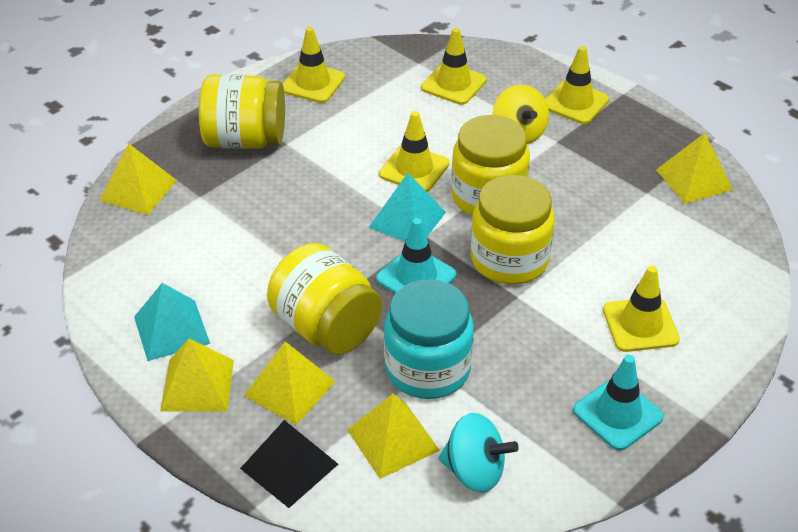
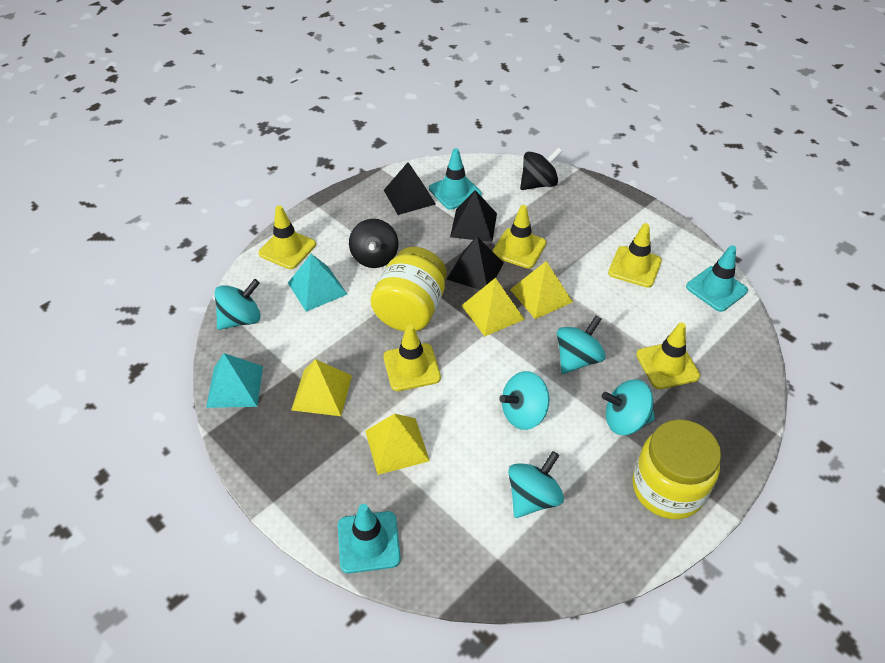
black pyramid: [240,420,338,508] = 1 -> [384,162,436,215] [447,236,504,290] [450,190,497,242] = 3
black spinning top: none = 0 -> [349,219,398,268] [520,148,562,190] = 2
turquoise jar: [384,279,474,399] = 1 -> none = 0
turquoise spinning top: [439,413,519,493] = 1 -> [215,279,261,330] [499,371,549,430] [508,451,564,518] [557,316,606,374] [602,379,655,435] = 5
turquoise traffic cone: [376,218,456,294] [573,355,664,451] = 2 -> [338,504,401,574] [429,148,482,210] [686,245,748,312] = 3
yellow jar: [199,74,285,149] [267,243,382,355] [451,115,530,216] [471,175,555,284] = 4 -> [370,247,447,331] [632,420,721,519] = 2
yellow pyramid: [99,143,177,215] [160,338,234,411] [244,342,336,425] [347,394,440,479] [656,133,733,204] = 5 -> [291,359,352,416] [365,414,430,475] [461,278,525,336] [510,261,573,319] = 4
yellow spinning top: [492,85,549,144] = 1 -> none = 0

